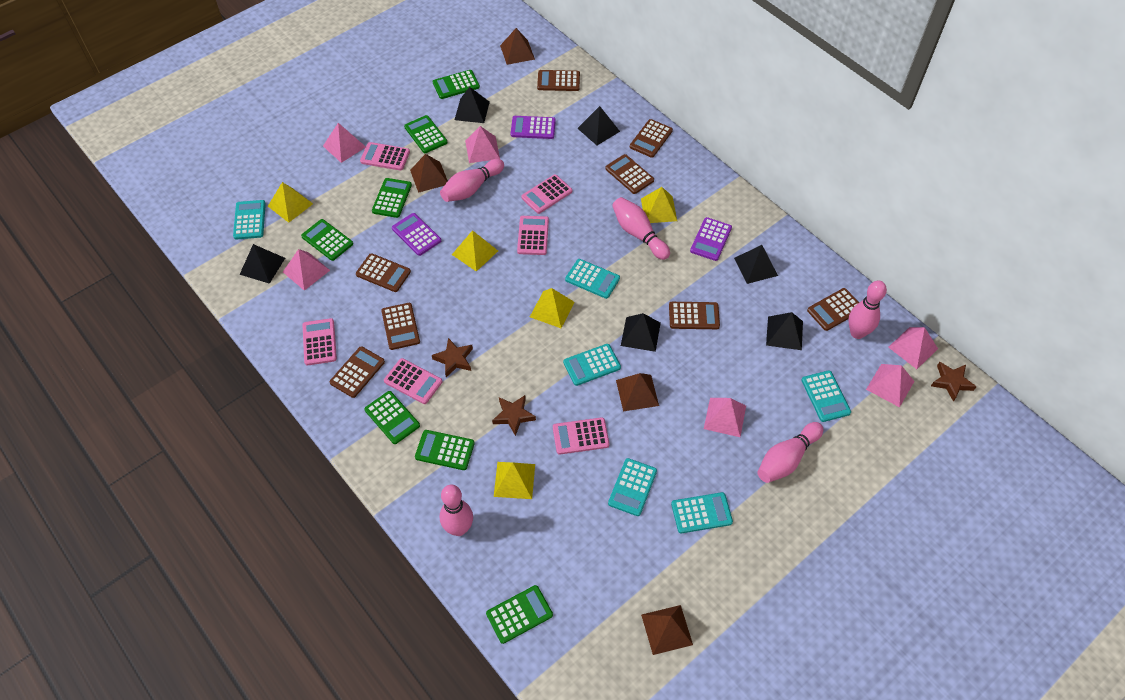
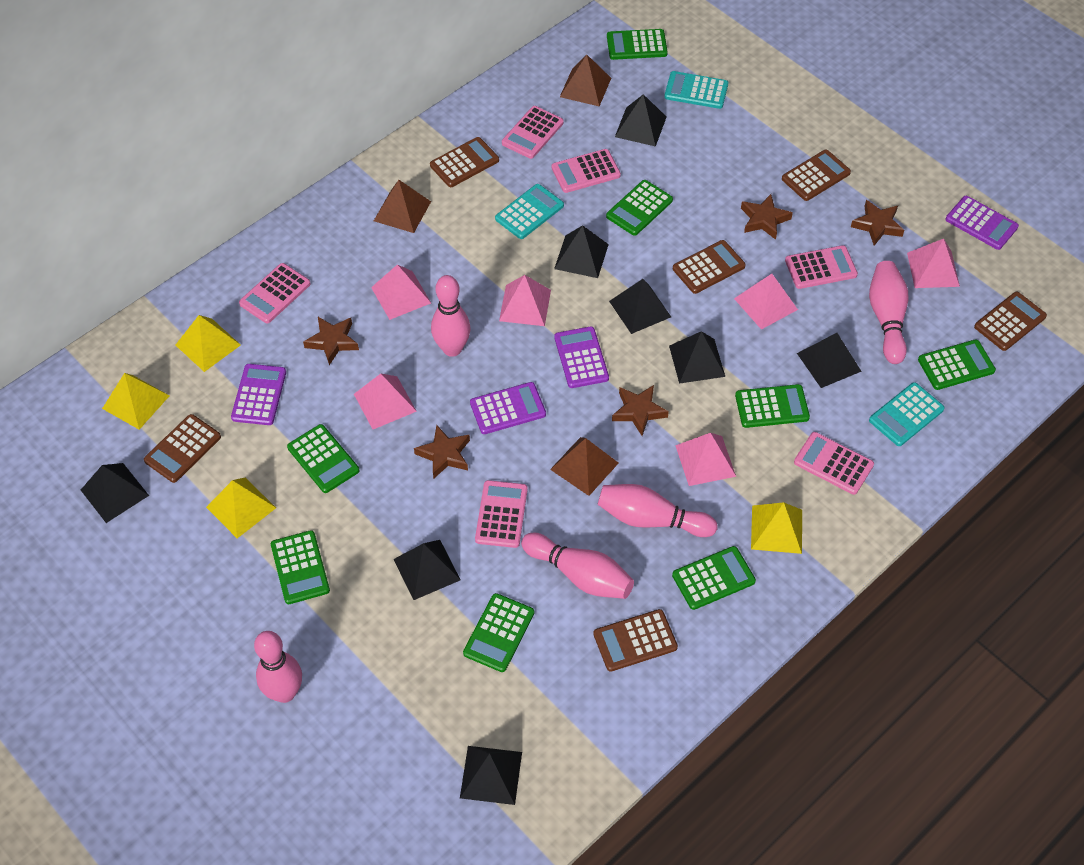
black pyramid: [239,244,285,284] [455,87,490,123] [577,106,620,145] [621,313,661,352] [734,245,778,284] [766,312,803,350] = 6 -> [81,463,149,523] [394,540,461,600] [460,746,522,805] [554,225,609,278] [609,279,671,334] [615,94,666,147] [669,331,725,384] [797,333,862,388] = 8
brown calculator: [330,346,385,398] [356,253,411,292] [381,303,420,350] [537,70,580,91] [605,154,654,194] [630,119,673,158] [669,302,720,329] [807,288,859,331] = 8 -> [144,414,221,483] [430,137,499,187] [593,609,678,672] [673,240,746,294] [782,150,851,201] [974,292,1047,351] = 6
brown pyramid: [410,154,448,193] [500,28,535,65] [616,373,659,411] [641,605,693,655] = 4 -> [374,180,431,233] [550,437,619,496] [560,55,611,106] = 3
brown star: [432,338,473,377] [492,395,536,436] [931,362,977,402] = 3 -> [303,317,359,365] [414,425,470,479] [612,385,669,436] [741,194,793,240] [851,200,904,246] = 5
green calculator: [301,219,353,261] [364,391,420,444] [372,178,412,218] [404,115,448,153] [415,430,475,470] [432,70,480,99] [486,585,553,644] = 7 -> [271,530,330,604] [287,424,359,493] [463,593,534,672] [606,180,673,236] [607,29,668,60] [672,546,756,610] [735,384,810,428] [918,340,996,390] = 8
purple calculator: [392,213,441,256] [511,116,556,139] [690,217,732,261] = 3 -> [231,364,286,425] [470,382,546,434] [554,326,609,388] [946,196,1019,250] = 4
turquoise calculator: [233,200,266,240] [563,344,621,386] [565,259,620,299] [608,458,657,516] [671,492,733,534] [801,370,851,422] = 6 -> [495,184,564,239] [664,71,728,109] [869,382,945,446] = 3
yellow pyramid: [268,182,313,223] [452,230,498,272] [494,462,535,499] [530,288,575,328] [641,187,677,223] = 5 -> [102,373,170,430] [176,315,241,372] [206,478,276,538] [751,502,802,554] = 4

